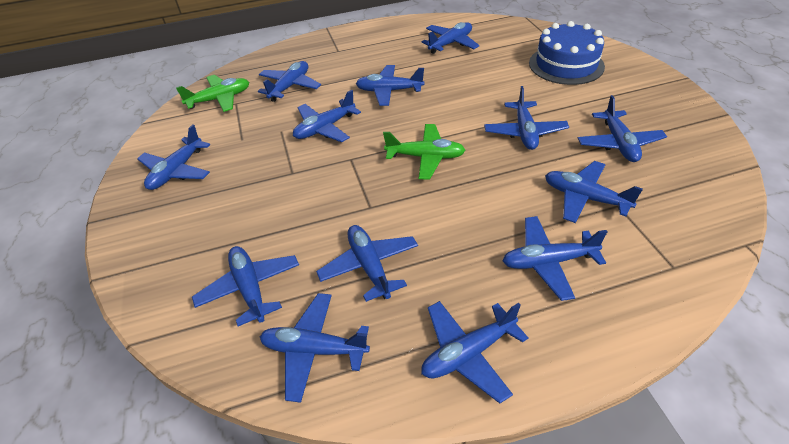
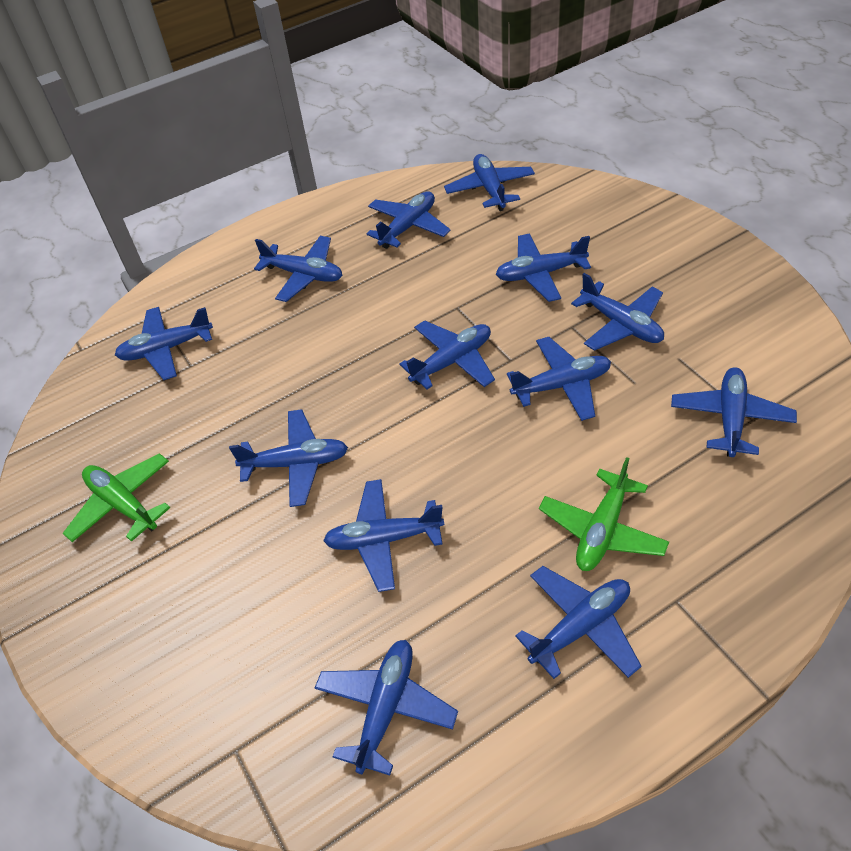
blue cake: [529,21,605,85] = 1 -> none = 0

